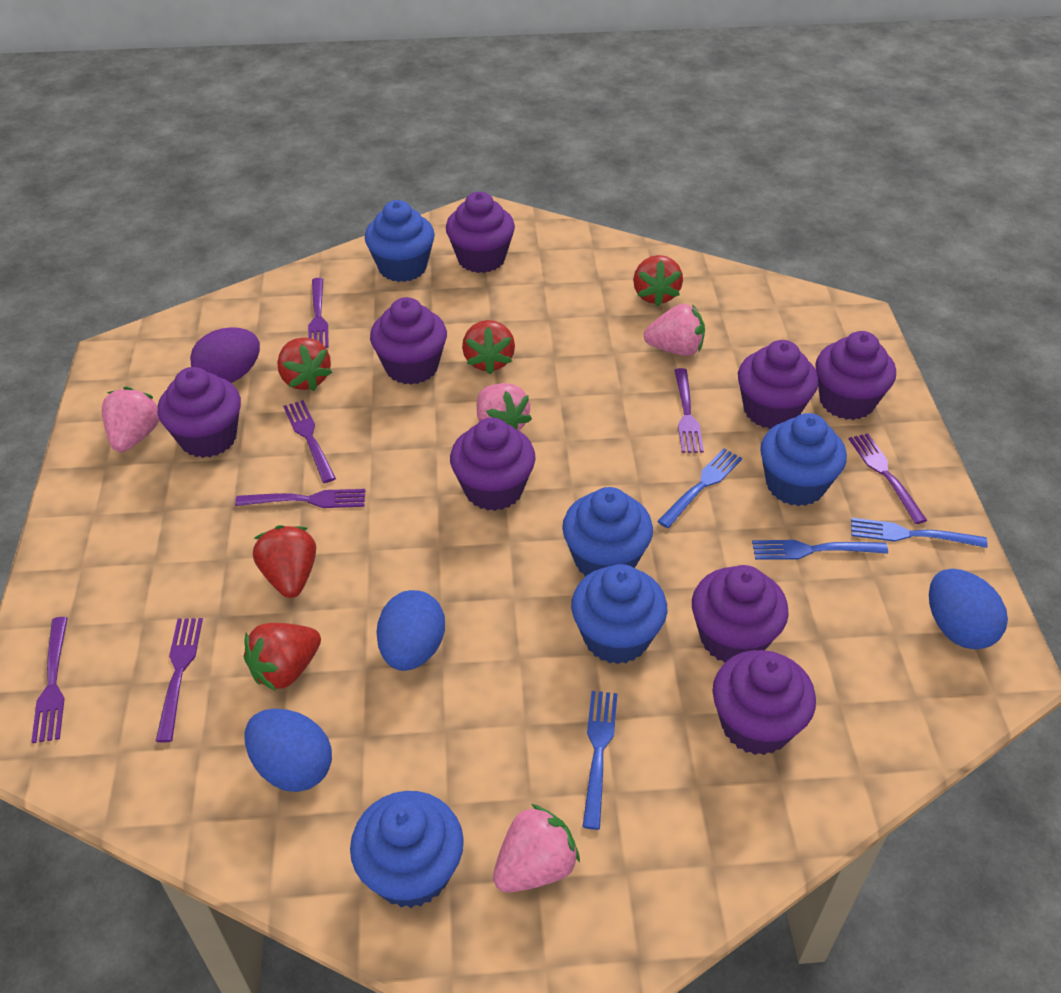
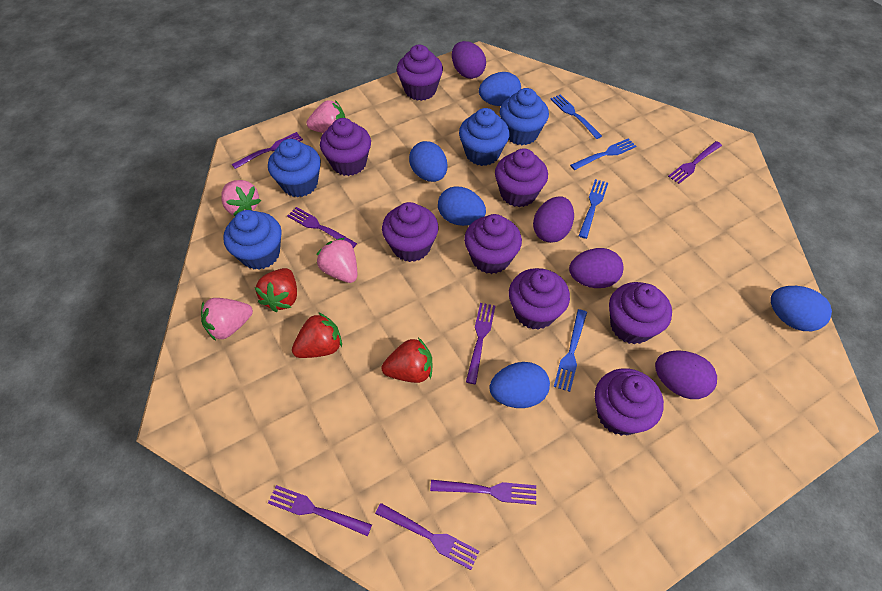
blue cupcake: [350,791,464,908] [365,200,435,282] [562,487,653,577] [571,564,667,664] [760,413,847,506] = 5 -> [223,210,282,270] [268,139,321,197] [459,108,510,166] [500,88,549,145] = 4
blue egg: [245,709,332,792] [377,590,445,671] [929,569,1008,650] = 3 -> [409,141,447,182] [438,186,486,226] [479,72,521,106] [490,362,550,408] [771,286,832,331] = 5
purple egg: [190,327,260,383] = 1 -> [452,41,486,79] [533,196,574,243] [569,248,624,288] [655,350,717,399] = 4
red strawberry: [244,623,321,691] [253,525,316,598] [277,337,332,391] [462,320,515,374] [633,255,683,306] = 5 -> [255,268,297,312] [292,312,342,358] [382,338,432,383] = 3

